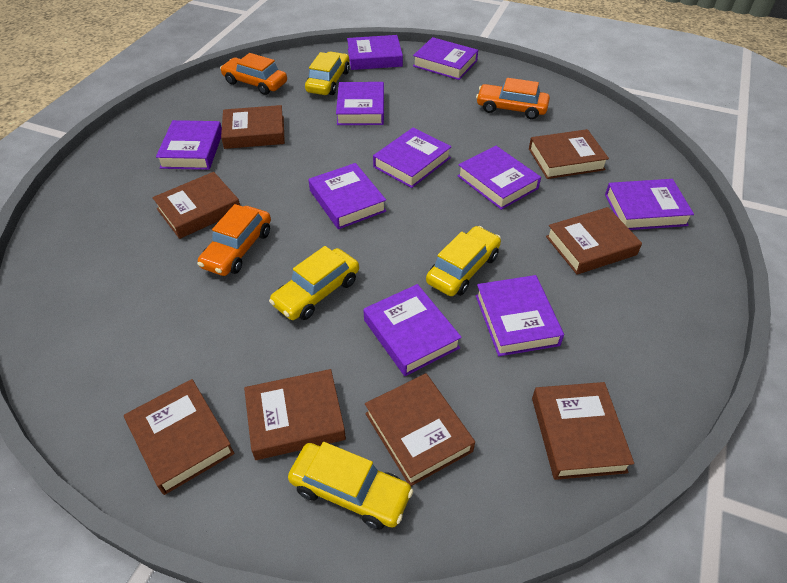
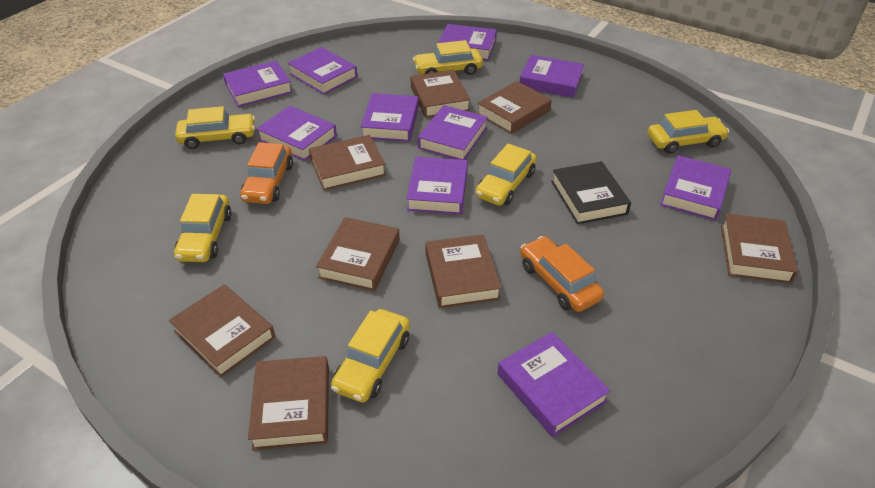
black book: none = 0 -> [551,161,631,224] = 1
orange car: [197,204,271,276] [220,53,287,95] [476,78,550,119] = 3 -> [240,142,293,204] [520,236,604,312] = 2
yellow car: [269,246,359,320] [288,442,413,530] [305,51,350,95] [426,226,501,296] = 4 -> [174,194,232,262] [175,106,255,149] [331,309,410,403] [413,40,483,75] [475,143,537,206] [647,110,729,154] = 6

